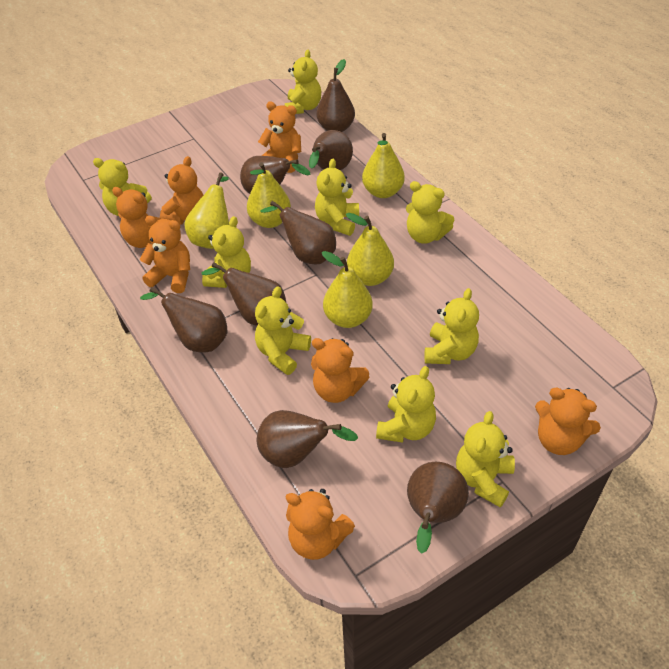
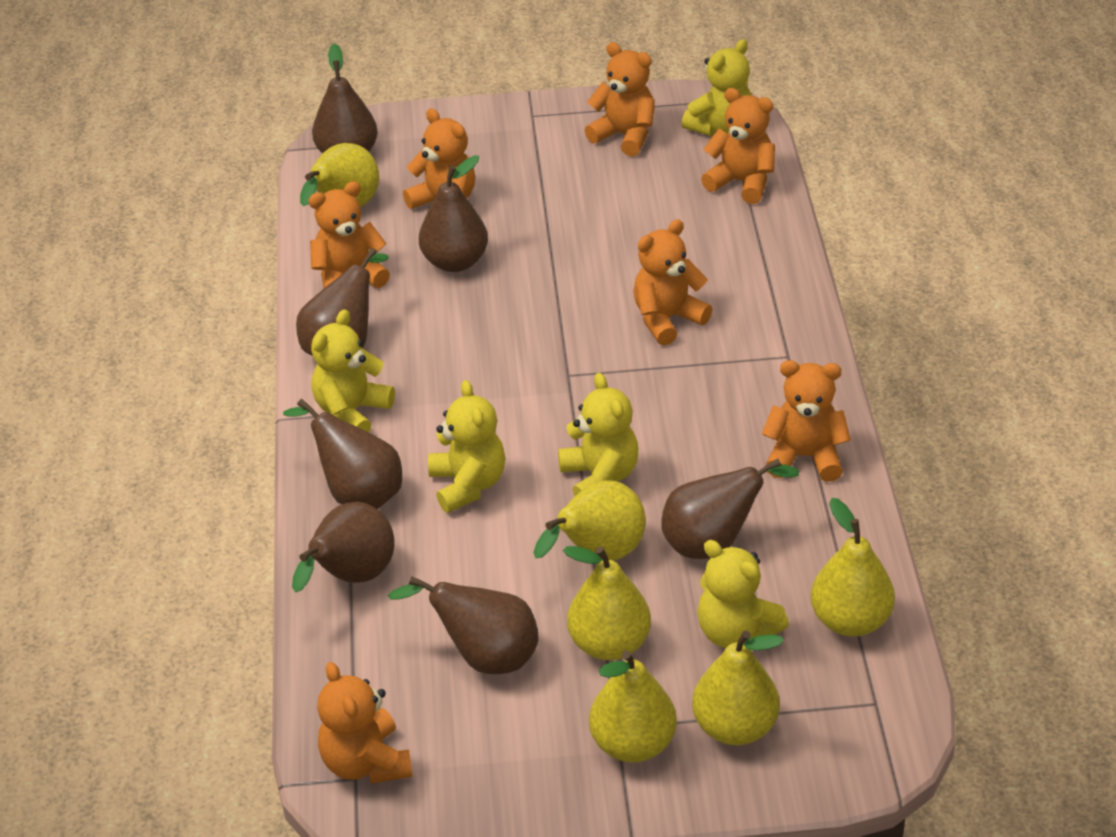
brown pear: [140,287,227,352] [202,262,286,326] [240,156,311,194] [257,410,358,468] [260,201,336,264] [309,130,353,170] [316,59,355,132] [407,462,469,554] = 8 -> [283,399,402,509] [292,502,394,592] [296,248,389,356] [312,44,378,154] [388,576,538,674] [419,155,488,272] [661,459,800,559] = 7
yellow pear: [184,173,229,249] [247,162,291,228] [322,251,373,328] [346,213,394,286] [362,133,405,198] = 5 -> [300,143,379,207] [533,481,646,560] [563,546,651,660] [589,650,677,762] [692,631,784,745] [811,498,895,637] = 6
yellow teddy bear: [93,158,152,216] [202,216,251,288] [255,286,311,375] [285,50,321,114] [315,158,359,236] [376,366,436,443] [406,181,454,244] [425,288,479,364] [456,411,515,507] = 9 -> [311,309,395,433] [428,380,505,513] [558,373,638,497] [681,39,752,136] [697,540,789,648] = 5

